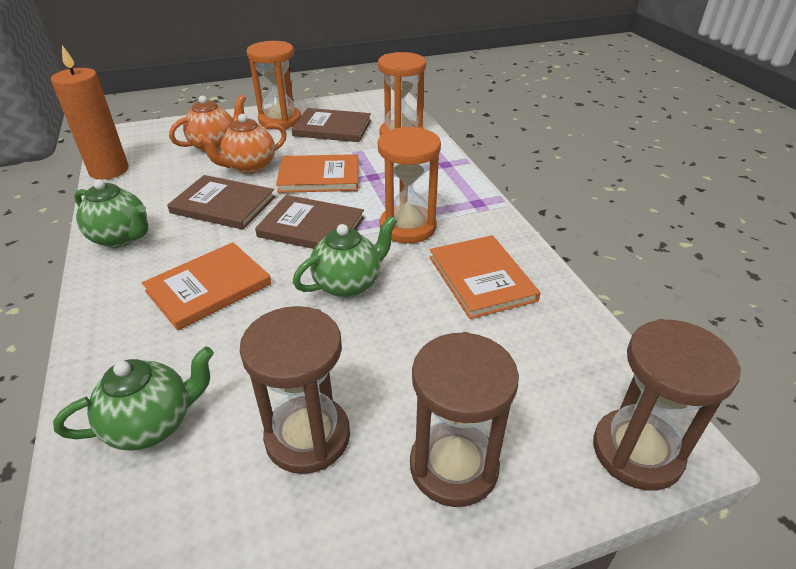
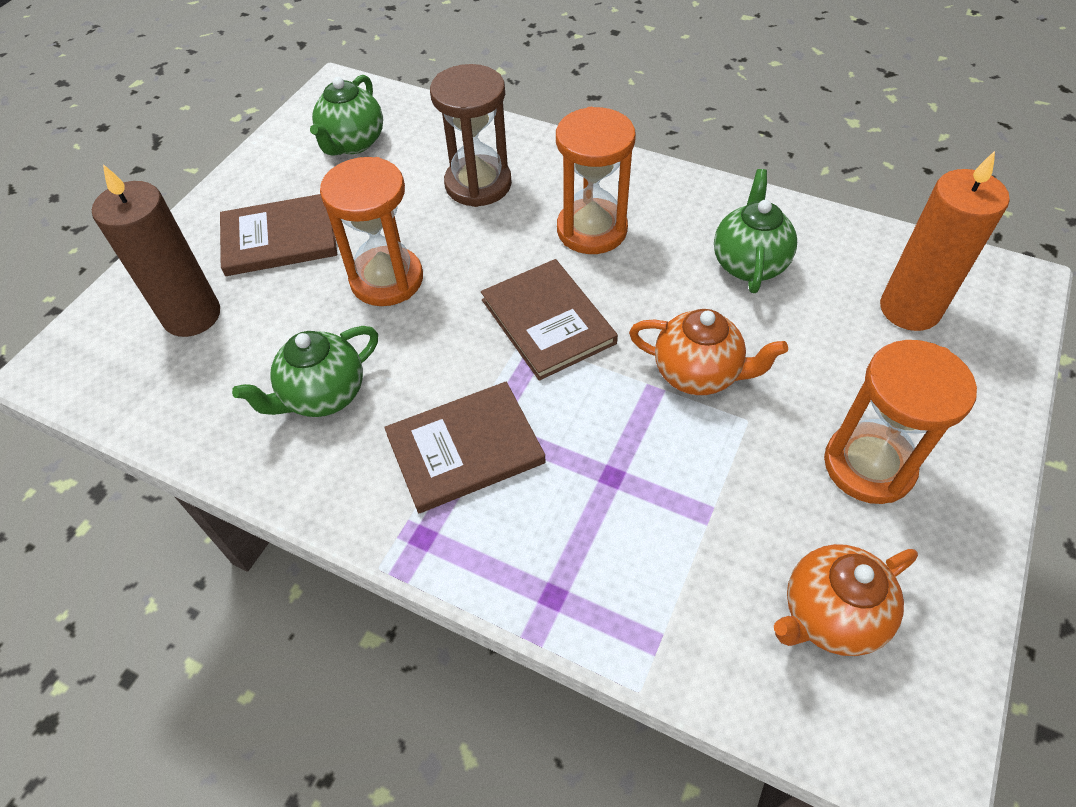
brown candle: none = 0 -> [92,164,220,337] = 1
brown hourglass: [240,306,350,474] [410,332,519,507] [593,319,741,490] = 3 -> [430,64,512,207] = 1
orange book: [142,242,271,331] [276,154,359,193] [429,235,540,319] = 3 -> none = 0

